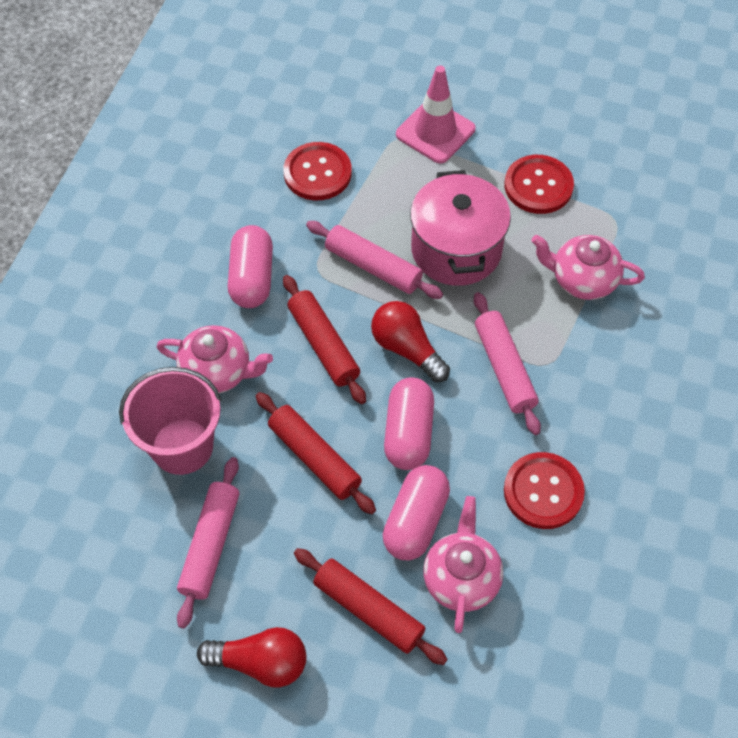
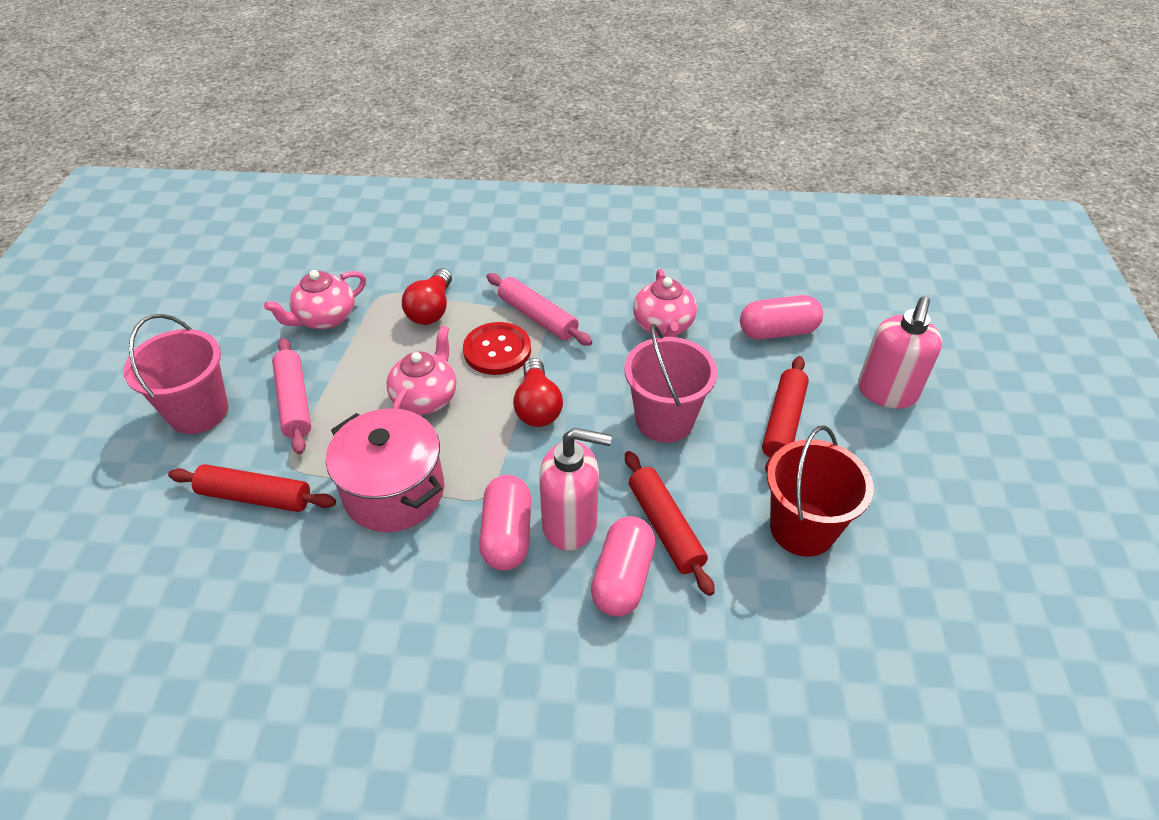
pink bucket: [119,367,221,475] = 1 -> [123,314,228,434] [624,324,718,443] = 2
pink rolling pin: [177,457,239,628] [306,221,443,299] [473,292,541,435] = 3 -> [272,338,311,455] [487,273,592,346] = 2
pink soap dispenser: none = 0 -> [539,428,612,551] [858,296,942,409] = 2
pink traffic cone: [396,66,476,163] = 1 -> none = 0
red bucket: none = 0 -> [767,426,873,557] = 1
red button: [284,142,352,200] [504,155,574,214] [504,452,585,529] = 3 -> [463,322,531,375] = 1

